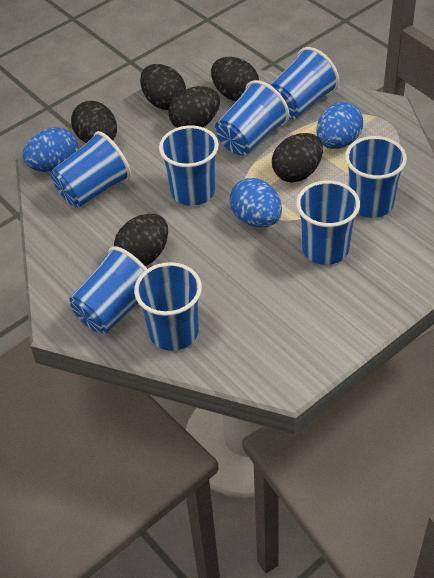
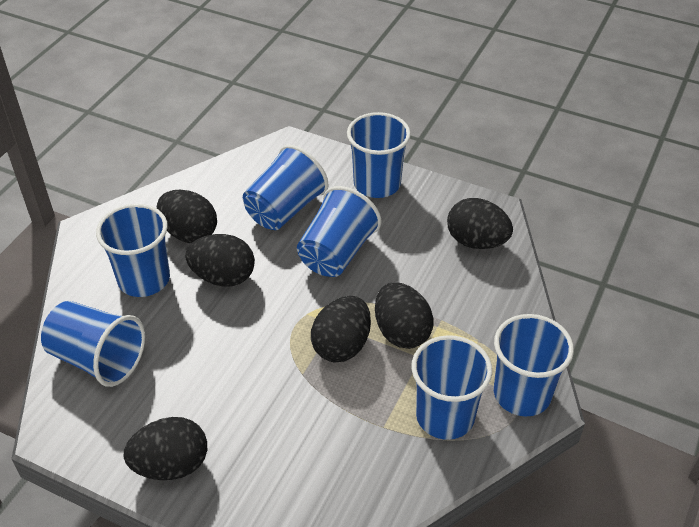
blue cup: [52,131,131,207] [69,247,147,334] [134,262,202,351] [159,125,219,206] [215,80,289,155] [270,47,339,120] [296,180,360,265] [345,136,407,218] = 8 -> [41,301,145,387] [96,204,170,297] [243,145,328,230] [297,186,381,277] [347,112,411,198] [411,335,492,440] [494,314,574,417] = 7
blue egg: [22,127,78,172] [230,178,282,227] [317,102,363,149] = 3 -> none = 0

